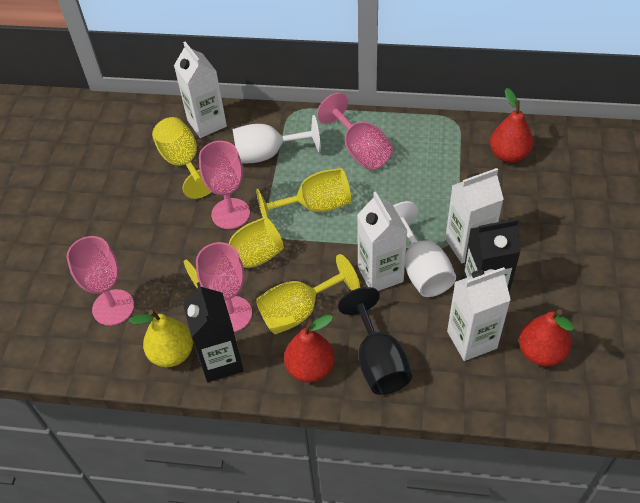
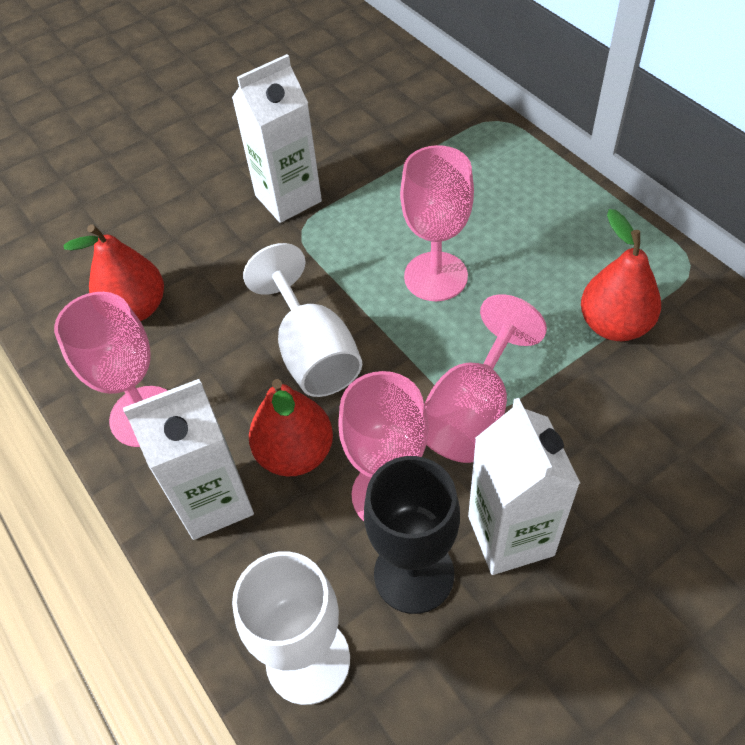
black carton: [183,282,244,382] [462,218,521,293] = 2 -> none = 0
white carton: [174,42,227,138] [357,192,408,291] [445,168,504,263] [447,267,511,361] = 4 -> [123,379,254,540] [232,54,322,223] [468,398,580,575] = 3
yellow goblet: [152,117,211,199] [184,217,284,288] [256,168,351,218] [256,254,360,334] = 4 -> none = 0
yellow pear: [128,310,193,367] = 1 -> none = 0

